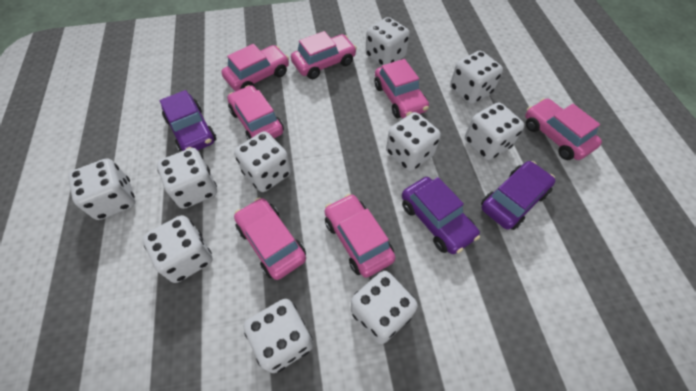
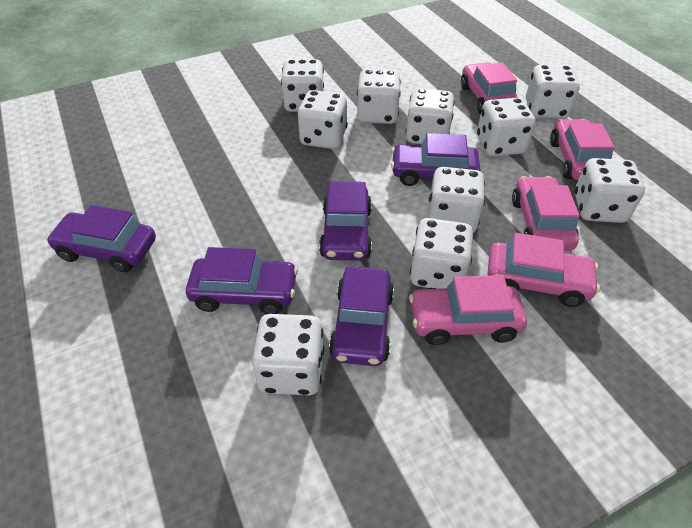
pink car: [221,44,289,91] [227,85,284,140] [234,198,306,280] [291,31,357,79] [325,194,396,278] [374,59,429,118] [525,98,602,160] = 7 -> [409,275,527,345] [461,62,519,114] [487,233,600,307] [512,176,580,251] [550,119,615,180] = 5
purple car: [159,90,216,152] [402,177,480,254] [481,161,556,230] = 3 -> [46,205,156,272] [186,247,298,314] [319,181,372,261] [329,266,394,366] [391,133,481,186] = 5

